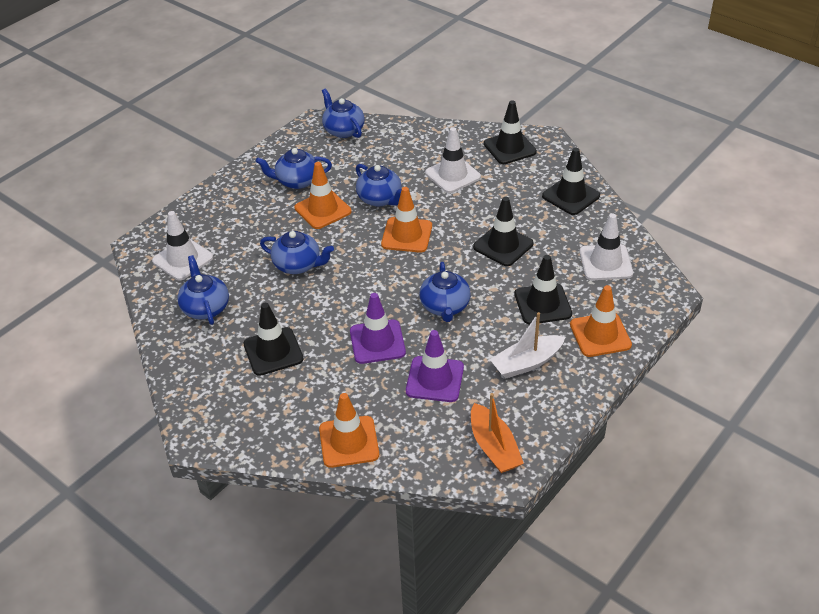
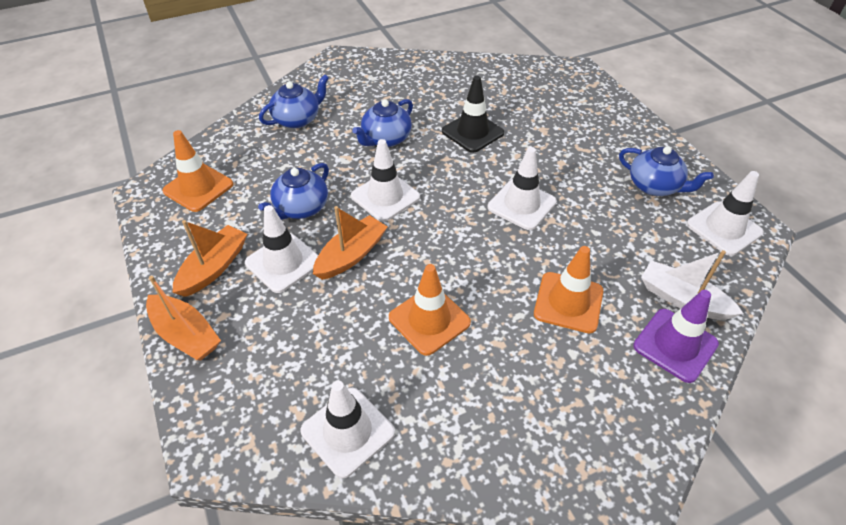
black traffic cone: [243,303,304,376] [473,197,534,266] [484,100,537,164] [514,255,572,324] [542,148,600,215] = 5 -> [442,76,504,153] = 1
blue teapot: [177,255,229,325] [256,148,332,189] [260,231,334,274] [322,88,365,138] [356,164,402,207] [419,262,471,322] = 6 -> [258,163,329,220] [259,74,329,128] [352,99,413,147] [619,146,714,196] = 4
orange boat: [471,393,524,473] = 1 -> [146,276,221,361] [173,220,247,297] [313,206,388,280] = 3
orange traffic cone: [295,162,351,229] [319,393,379,468] [381,187,432,253] [570,285,632,357] = 4 -> [162,130,233,212] [389,264,471,356] [534,246,603,333] = 3
purple traffic cone: [350,293,406,364] [406,330,464,402] = 2 -> [633,290,719,383] = 1
white traffic cone: [152,211,213,280] [425,127,481,193] [579,213,633,280] = 3 -> [245,205,318,293] [300,381,395,479] [351,139,420,222] [488,147,556,230] [687,171,763,256] = 5

